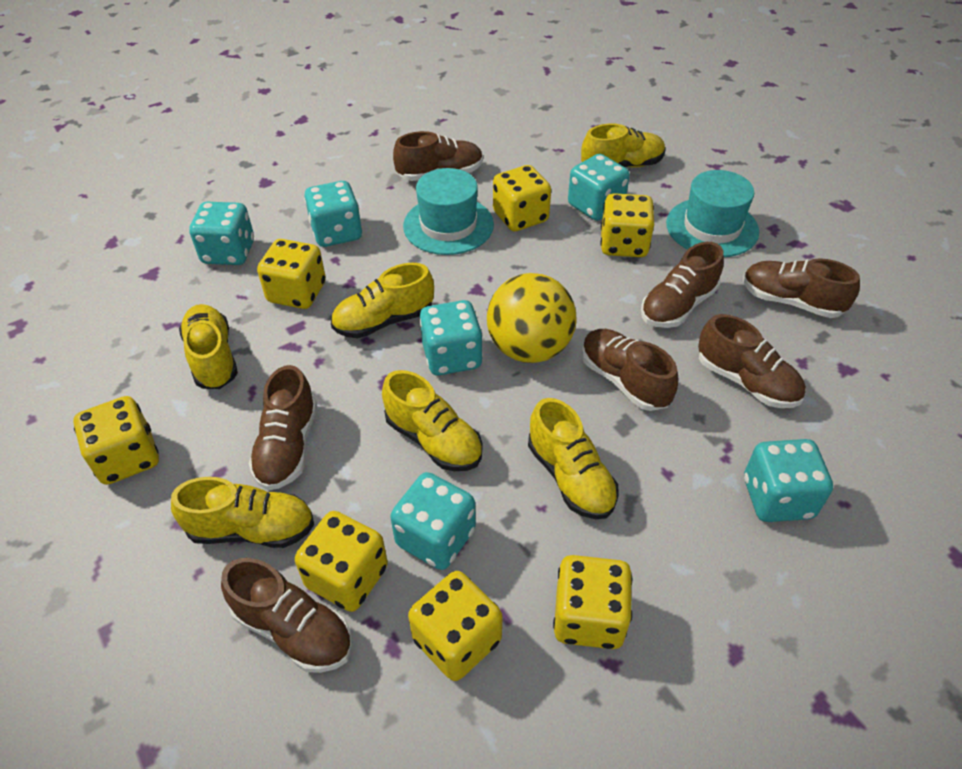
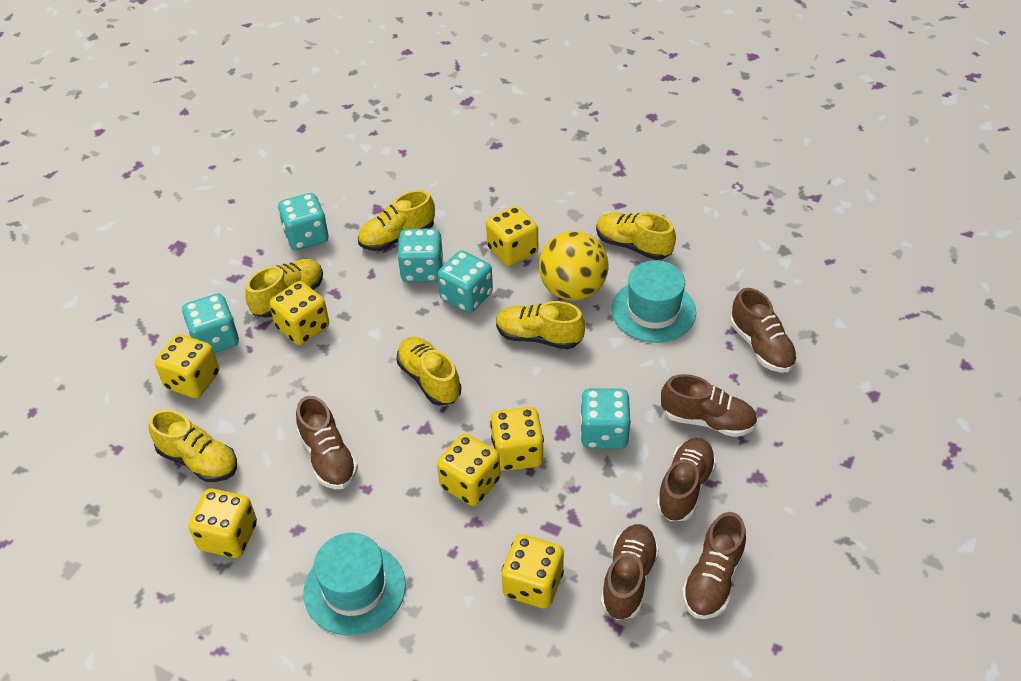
brown shoe: [221,558,352,673] [249,365,317,490] [393,131,483,181] [582,329,678,411] [641,242,724,328] [698,314,806,408] [743,258,860,318] = 7 -> [296,396,358,489] [601,524,659,620] [656,438,717,521] [661,374,757,437] [682,512,746,619] [730,288,797,373] = 6
turquoise dice: [189,202,254,265] [304,181,362,247] [390,472,476,570] [419,300,483,375] [568,154,630,221] [744,439,833,522] = 6 -> [182,293,239,353] [278,193,328,250] [397,228,443,282] [437,250,493,313] [580,388,631,449] = 5

